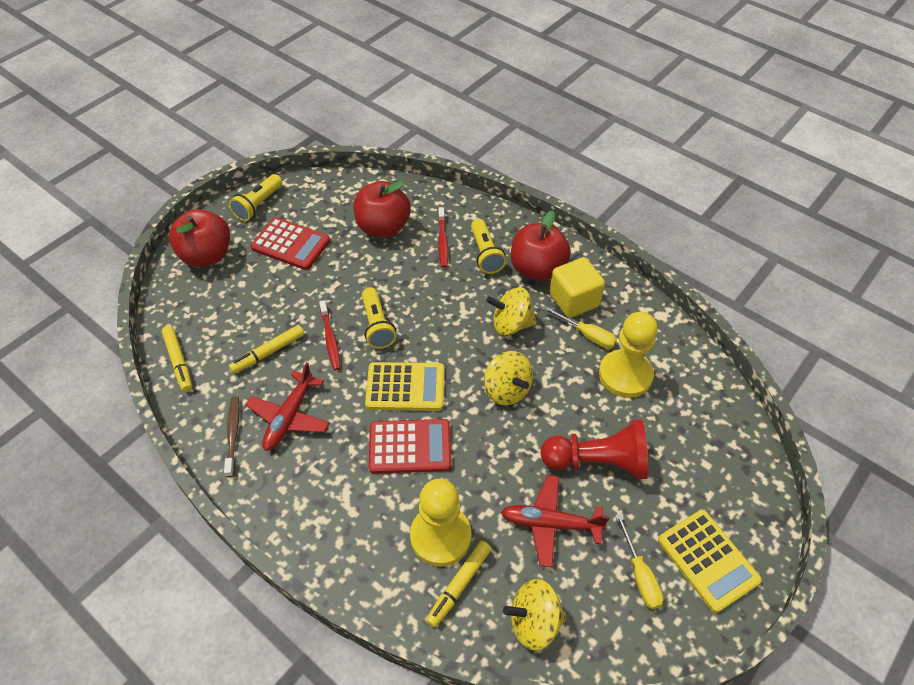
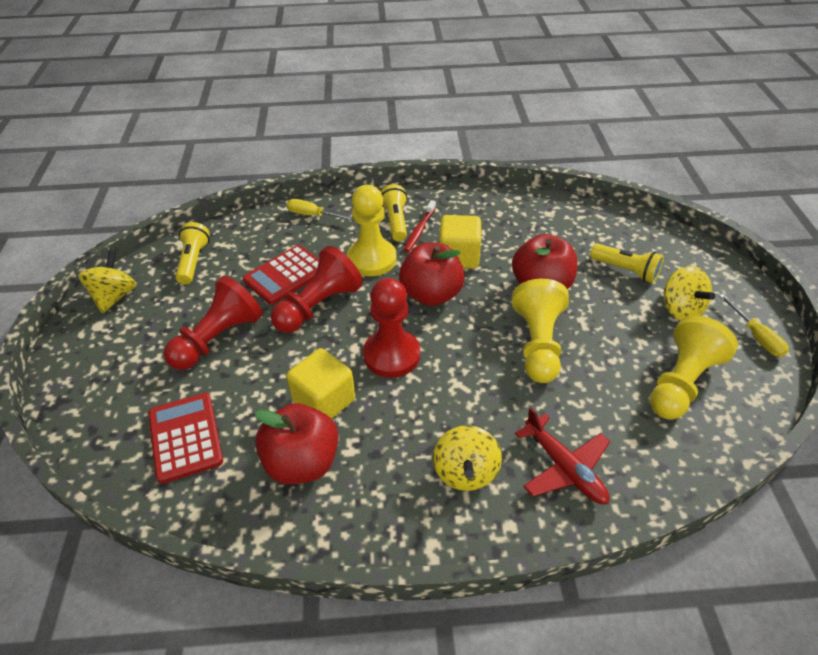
brown toothbrush: [224,396,240,477] = 1 -> none = 0
red pawn: [540,419,648,479] = 1 -> [164,276,263,370] [271,246,363,333] [363,278,420,378] = 3
red plane: [246,362,330,451] [501,475,610,567] = 2 -> [515,407,610,504] = 1
red toothbrush: [319,300,341,370] [438,207,448,268] = 2 -> [404,200,436,252] = 1
yellow calculator: [365,362,445,411] [658,510,762,613] = 2 -> none = 0
yellow cube: [549,257,605,318] = 1 -> [286,348,355,419] [439,215,481,269] = 2
yellow marker: [162,326,192,392] [229,325,304,373] [426,541,492,628] = 3 -> none = 0
yellow pawn: [410,479,471,567] [599,312,658,398] = 2 -> [347,185,397,276] [512,279,569,383] [650,316,738,420] = 3

